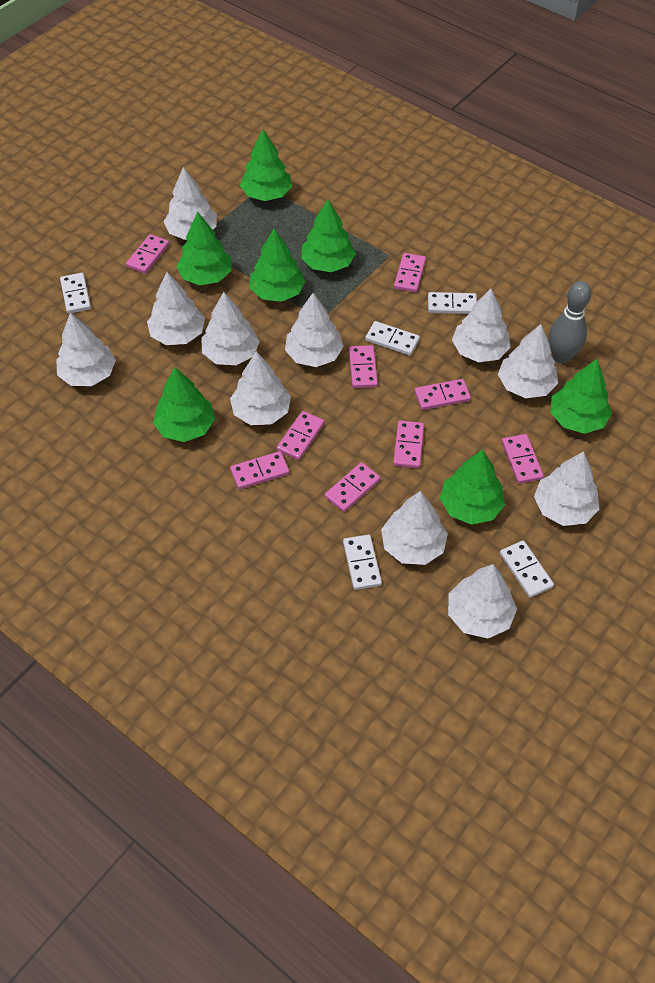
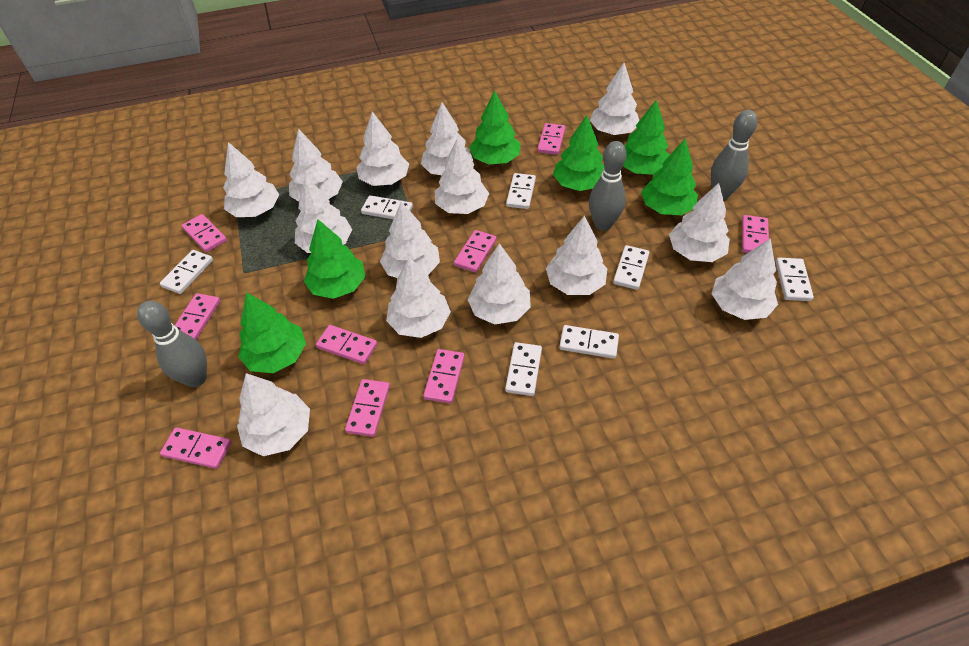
green tree: [153,367,215,442] [177,212,231,285] [240,129,292,201] [250,229,305,302] [301,199,356,272] [440,450,505,525] [550,359,612,434] = 7 -> [238,292,306,373] [304,219,365,299] [469,91,521,164] [553,115,604,191] [623,100,669,175] [641,139,698,215] = 6
grey bowling pin: [549,281,591,364] = 1 -> [137,301,207,387] [589,141,627,231] [711,110,757,200] = 3
white domino: [60,273,91,314] [343,534,382,590] [365,321,420,356] [428,292,477,314] [500,540,554,598] = 5 -> [160,250,213,294] [361,195,413,219] [505,342,542,396] [506,173,536,209] [559,325,619,359] [613,245,650,290] [776,258,814,301] = 7
white tree: [57,313,116,386] [147,272,205,345] [164,167,217,240] [201,292,260,365] [230,351,291,425] [285,293,344,367] [381,491,448,565] [448,564,517,639] [452,288,511,362] [498,324,558,398] [534,451,599,526] = 11 -> [223,142,279,217] [237,373,310,456] [289,129,343,202] [295,176,352,253] [356,111,409,186] [380,202,440,278] [386,257,451,338] [421,102,473,175] [434,138,489,214] [468,243,531,325] [546,215,607,295] [590,63,639,135] [669,183,730,262] [711,238,778,320] = 14

